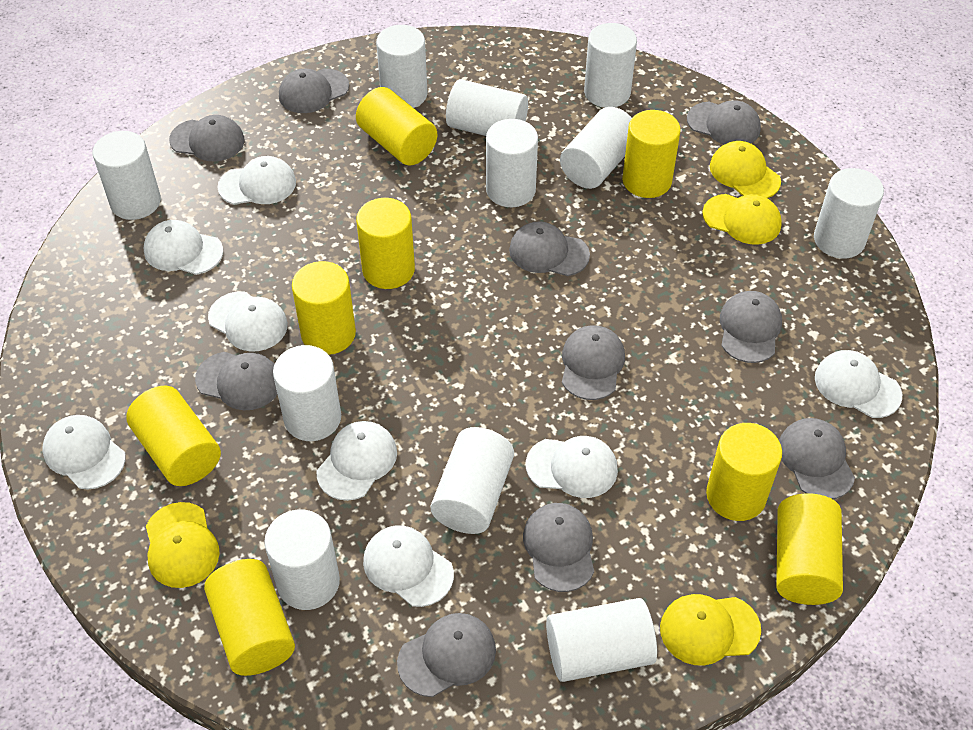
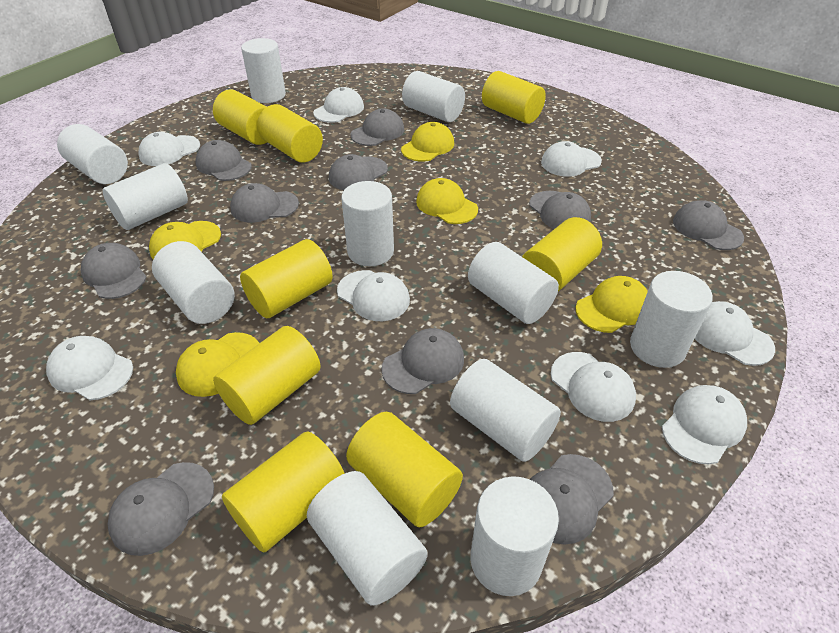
yellow cap: [146,502,220,588] [660,594,761,666] [702,194,782,245] [710,141,781,198] = 4 -> [149,221,221,259] [176,332,259,397] [401,122,454,161] [416,178,478,224] [576,276,648,333] = 5

